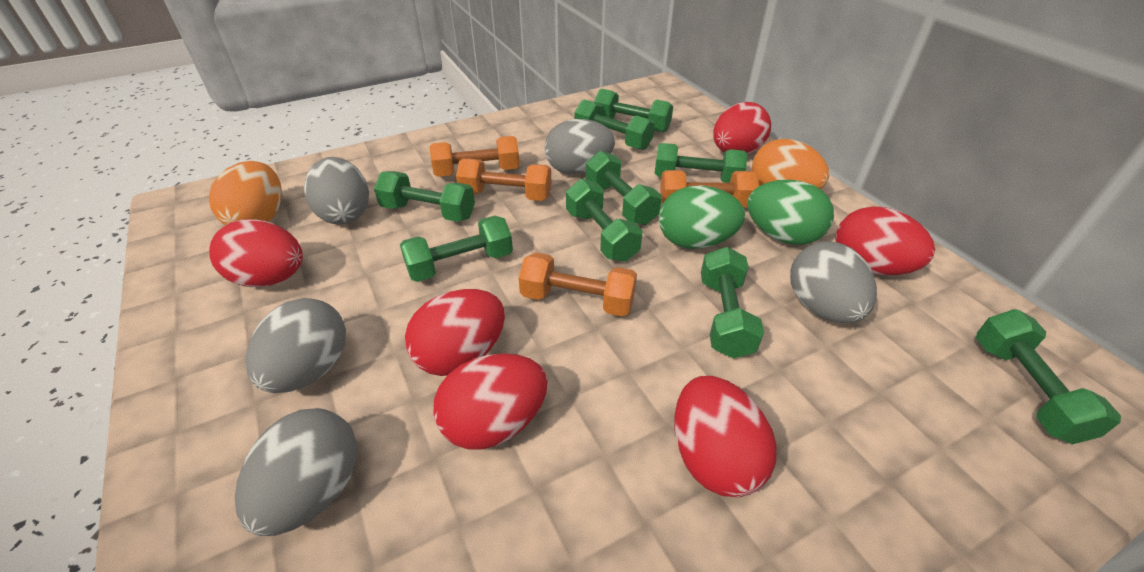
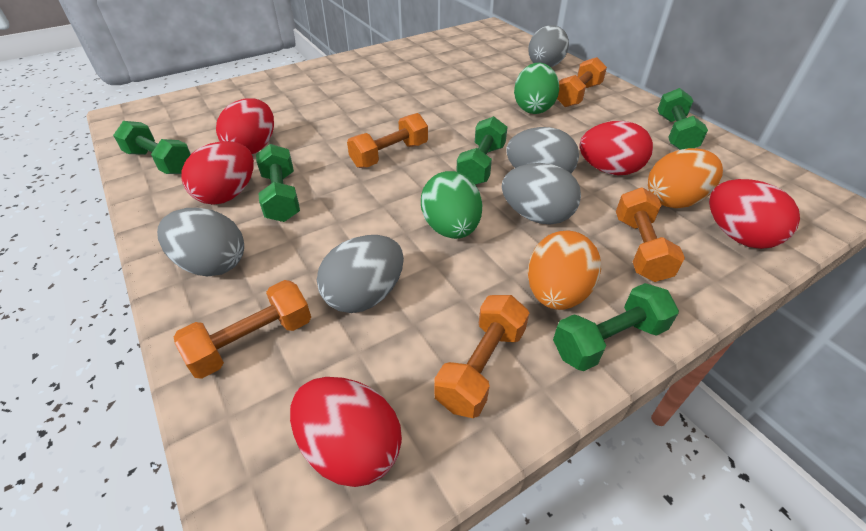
green dumbbell: [374,171,475,222] [400,216,513,282] [566,179,643,262] [574,99,655,150] [586,151,662,225] [594,89,673,133] [655,143,747,183] [701,247,764,359] [976,309,1121,444] = 9 -> [113,121,191,174] [256,144,300,222] [456,116,508,185] [553,283,679,371] [658,88,708,150] = 5
orange dumbbell: [430,136,520,177] [456,159,551,201] [519,252,637,317] [660,170,759,207] = 4 -> [174,280,311,379] [347,113,428,168] [434,295,529,418] [557,57,607,107] [616,188,685,282] = 5
red egg: [209,219,303,287] [405,289,505,376] [433,353,547,450] [675,376,777,497] [713,102,771,154] [835,206,935,275] = 6 -> [182,141,254,205] [216,98,274,154] [290,377,402,487] [579,121,653,175] [709,179,800,249] = 5

